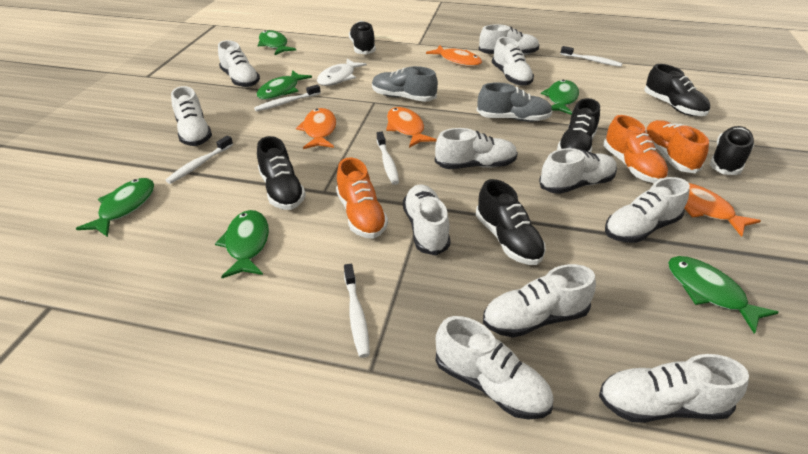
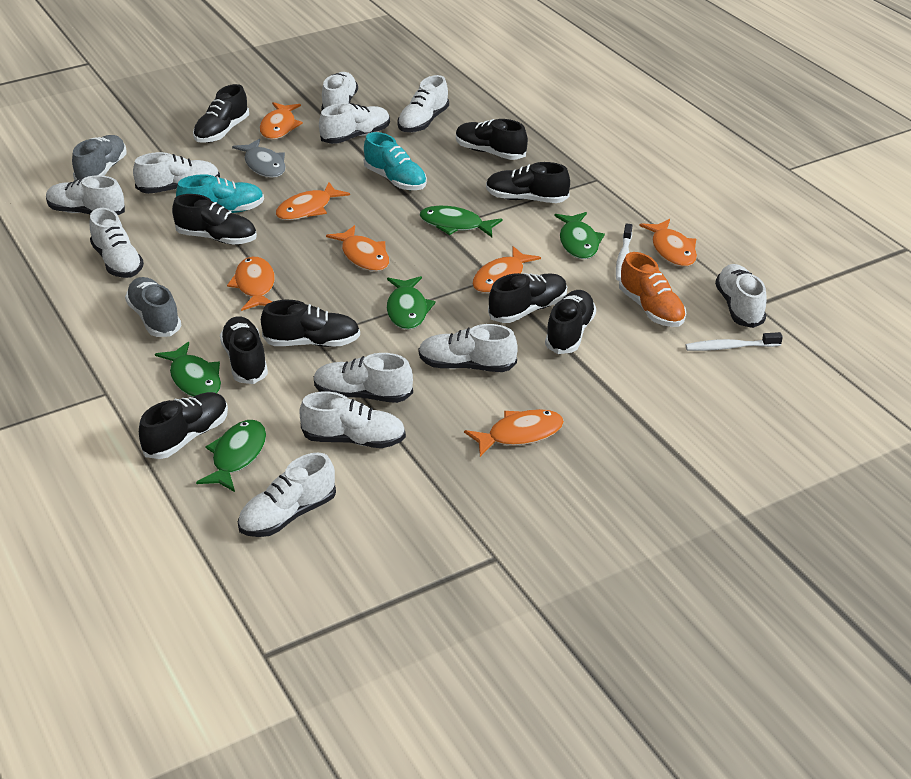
black shoe: [257,136,306,210] [349,21,376,55] [476,179,546,265] [557,98,600,152] [644,64,710,116] [710,126,754,175] = 6 -> [139,392,228,459] [172,194,257,245] [193,84,249,143] [220,316,268,384] [261,300,360,347] [456,119,528,160] [486,162,570,203] [488,273,567,323] [545,290,596,354] = 9
green fish: [76,178,154,237] [215,210,269,278] [257,70,312,100] [258,30,296,55] [541,80,579,115] [668,256,779,334] = 6 -> [155,342,221,397] [196,420,266,492] [387,276,436,330] [420,206,503,237] [554,212,605,259] = 5
grey fish: none = 0 -> [232,139,286,178] = 1
orange fish: [296,108,336,149] [386,107,437,148] [426,45,482,67] [684,183,761,237] = 4 -> [227,257,275,311] [260,102,303,140] [276,182,350,220] [326,225,389,271] [464,409,564,457] [472,246,541,293] [639,219,697,267] = 7
orange shoe: [336,157,388,238] [604,115,668,183] [645,120,709,174] = 3 -> [619,252,686,327] = 1
turquoise shoe: none = 0 -> [176,174,264,213] [364,132,427,190] = 2
white fish: [317,59,367,86] = 1 -> none = 0
white toothbrush: [165,135,233,184] [254,84,321,112] [344,264,370,358] [377,132,399,185] [560,46,623,67] = 5 -> [616,224,632,281] [686,332,783,351] = 2

